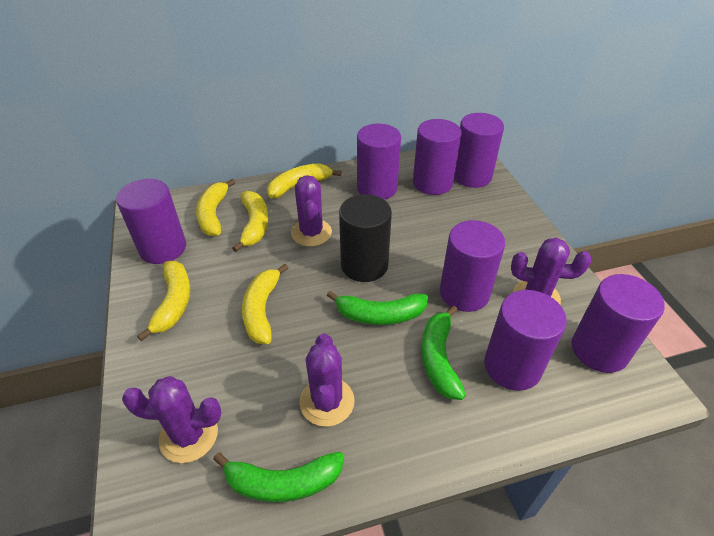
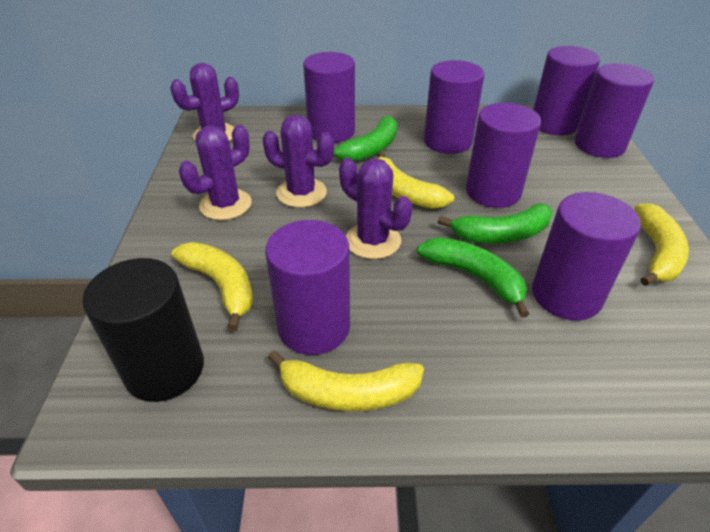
yellow banana: [137,261,191,341] [196,179,236,236] [232,191,268,252] [242,264,288,344] [267,163,342,199] = 5 -> [171,242,253,331] [268,350,424,412] [378,151,454,209] [634,203,689,286] = 4

